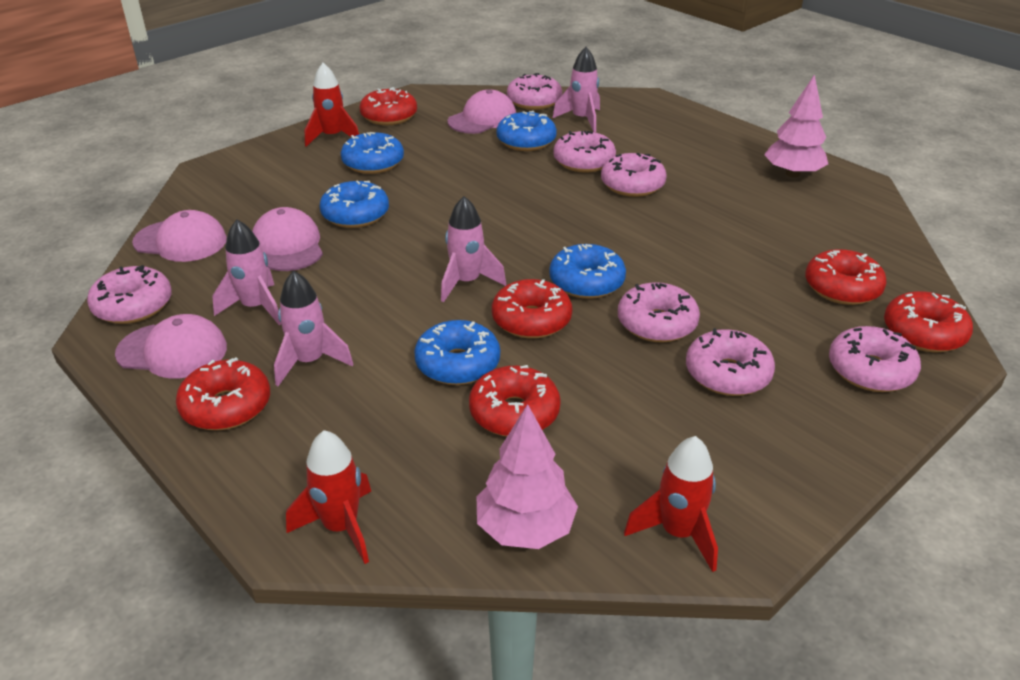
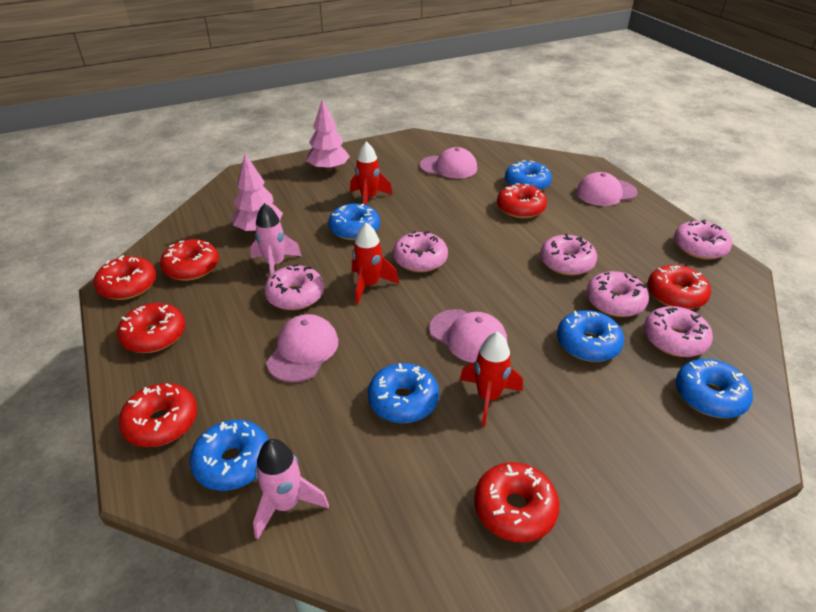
blue donut: [320,181,389,228] [341,132,404,174] [414,320,500,385] [496,111,557,151] [549,244,626,299] = 5 -> [190,420,269,491] [328,203,380,240] [368,363,439,423] [505,160,552,191] [557,310,624,362] [676,359,753,418] = 6
pink donut: [87,265,172,324] [507,73,562,110] [553,131,616,173] [601,153,667,197] [618,282,700,343] [686,328,775,396] [829,326,921,392] = 7 -> [264,264,324,310] [393,231,448,272] [540,234,597,275] [586,271,649,317] [644,306,713,357] [674,219,732,260] = 6
pink rocket: [212,220,281,325] [274,271,353,386] [441,196,506,302] [553,47,600,132] = 4 -> [250,203,302,275] [253,439,329,539] = 2
red donut: [176,357,270,430] [360,87,417,125] [469,365,561,437] [492,279,572,339] [805,249,887,305] [884,291,973,352] = 6 -> [94,255,156,300] [117,303,185,353] [119,383,197,447] [160,239,219,281] [474,462,560,542] [497,183,547,219] [648,265,711,309] = 7

